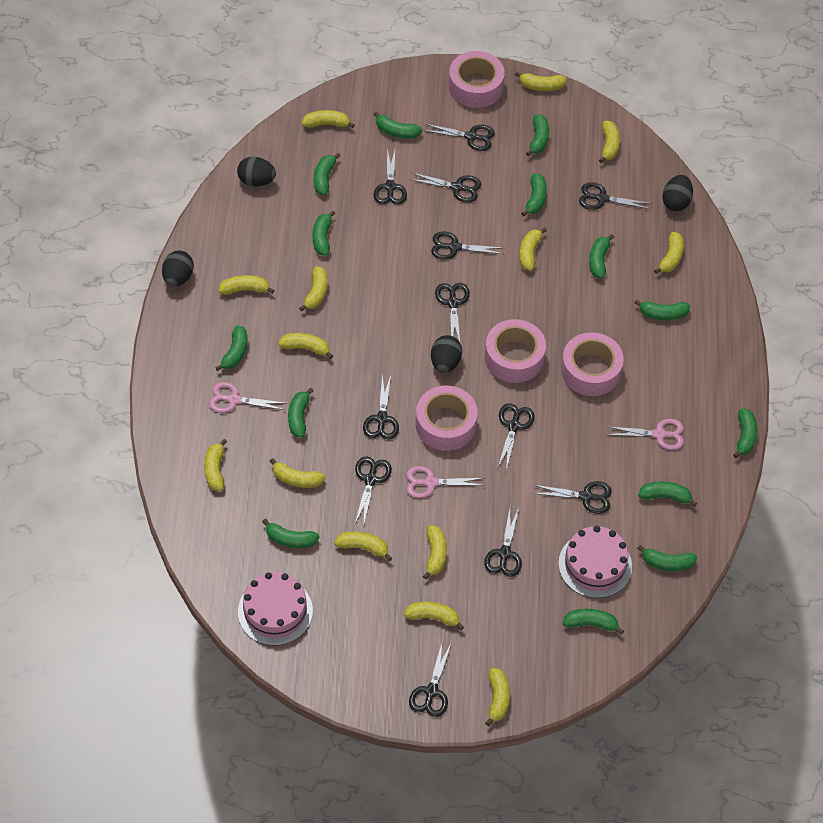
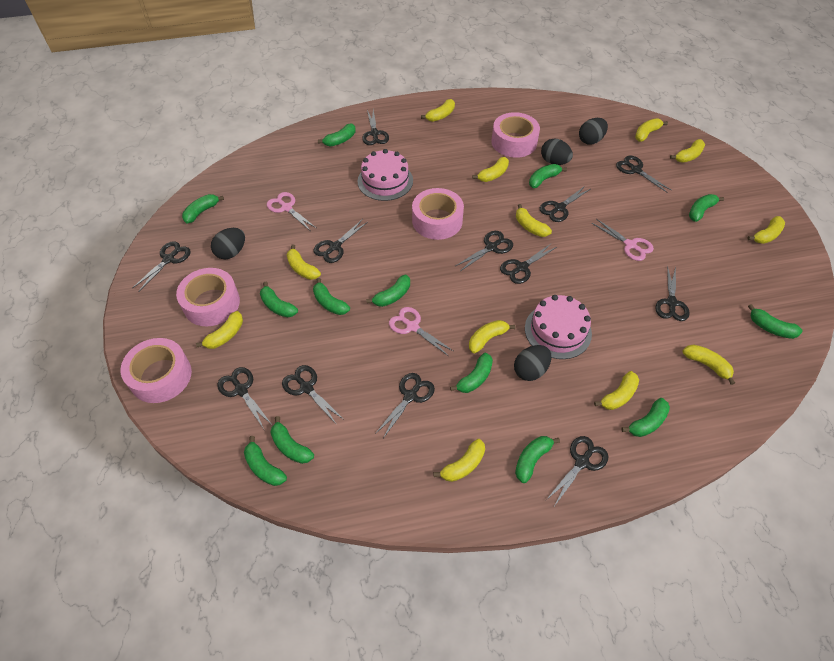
green banana: [215,325,248,371] [262,519,319,548] [288,388,314,438] [312,211,335,256] [314,153,340,195] [374,111,422,139] [521,174,547,216] [526,114,549,156] [563,609,624,635] [589,234,614,279] [635,300,690,320] [637,545,697,571] [638,481,697,507] [733,409,757,458] = 14 -> [182,194,224,223] [244,436,287,486] [260,282,298,317] [270,416,314,464] [313,278,350,315] [318,123,356,147] [366,275,410,307] [450,353,493,393] [515,436,560,483] [529,164,567,188] [622,398,670,437] [689,194,724,222] [748,304,803,339] = 13
yellow banana: [204,439,227,491] [218,275,274,295] [270,458,325,488] [278,333,333,359] [299,266,328,311] [302,110,355,128] [334,531,392,561] [404,602,464,630] [423,525,447,579] [485,668,510,726] [515,72,567,91] [519,227,547,271] [599,121,620,163] [654,232,684,274] = 14 -> [196,311,243,349] [287,245,321,280] [421,99,455,122] [433,439,485,482] [469,320,515,353] [472,157,509,182] [516,204,552,237] [594,371,639,410] [635,118,668,142] [670,139,705,162] [683,344,735,385] [747,216,785,244] = 12

